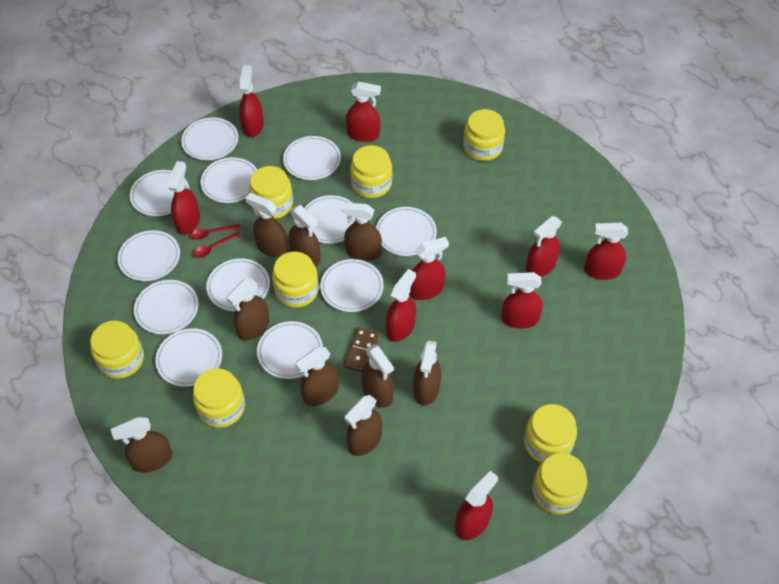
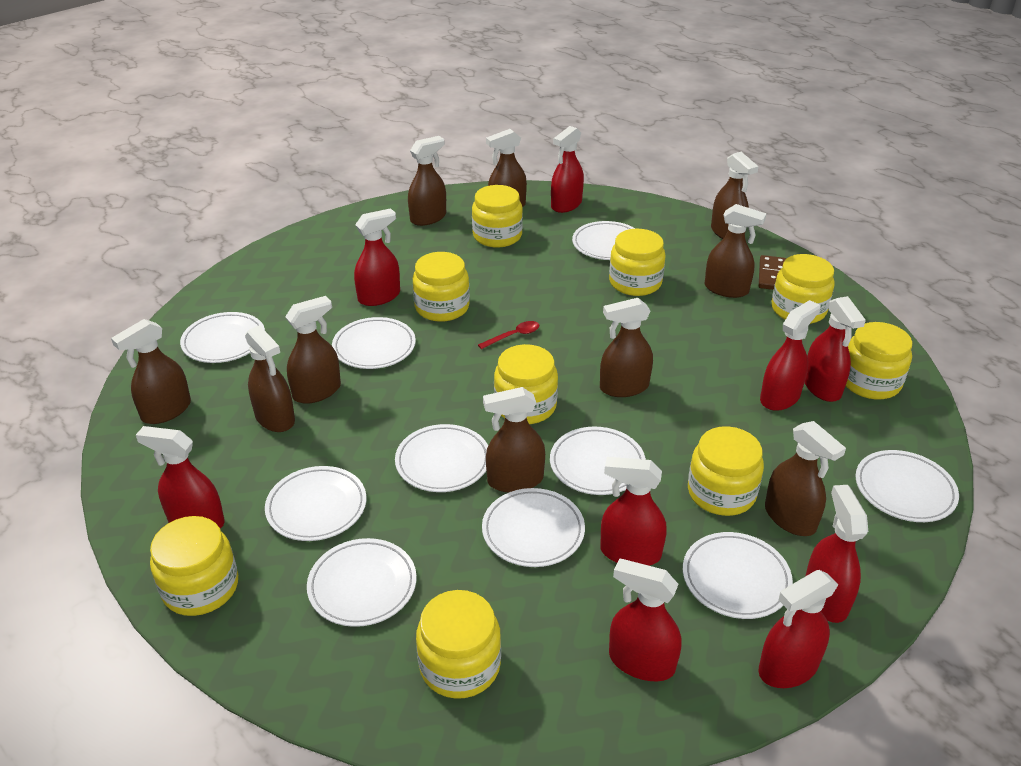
brown spray bottle: [111,417,172,473] [226,279,269,341] [245,193,289,258] [289,205,321,267] [295,347,339,406] [341,203,382,261] [344,395,382,456] [361,344,394,408] [413,341,441,406] = 9 -> [111,319,191,424] [245,325,295,432] [285,296,341,404] [408,136,446,226] [483,387,545,492] [486,129,527,208] [600,298,653,397] [705,204,767,298] [711,152,759,239] [765,421,846,536] = 10
red spoon: [190,224,241,240] [193,232,240,258] = 2 -> [478,321,539,349] = 1
white plate: [118,230,180,281] [130,170,190,216] [134,280,199,334] [155,328,222,387] [181,117,238,160] [201,157,257,203] [206,258,270,311] [257,321,323,379] [283,136,341,180] [304,195,355,244] [320,259,384,312] [376,207,437,256] = 12 -> [180,312,265,363] [265,466,366,541] [307,538,417,627] [332,317,416,369] [395,424,488,492] [482,488,585,567] [550,427,646,495] [572,221,635,260] [683,532,793,619] [855,450,959,522] = 10
yellow jar: [90,321,144,379] [193,368,245,428] [249,166,293,219] [272,252,319,308] [350,145,392,198] [463,109,505,161] [524,404,577,463] [532,453,587,514] = 8 -> [150,516,238,616] [413,252,470,322] [416,590,501,699] [472,185,523,248] [494,344,558,424] [609,229,666,296] [688,426,764,516] [771,254,835,324] [846,322,912,399] = 9

